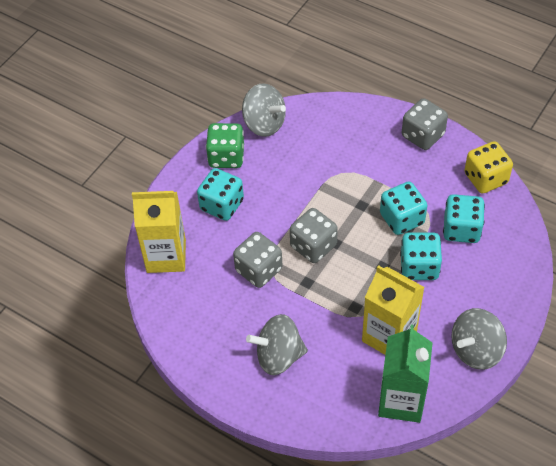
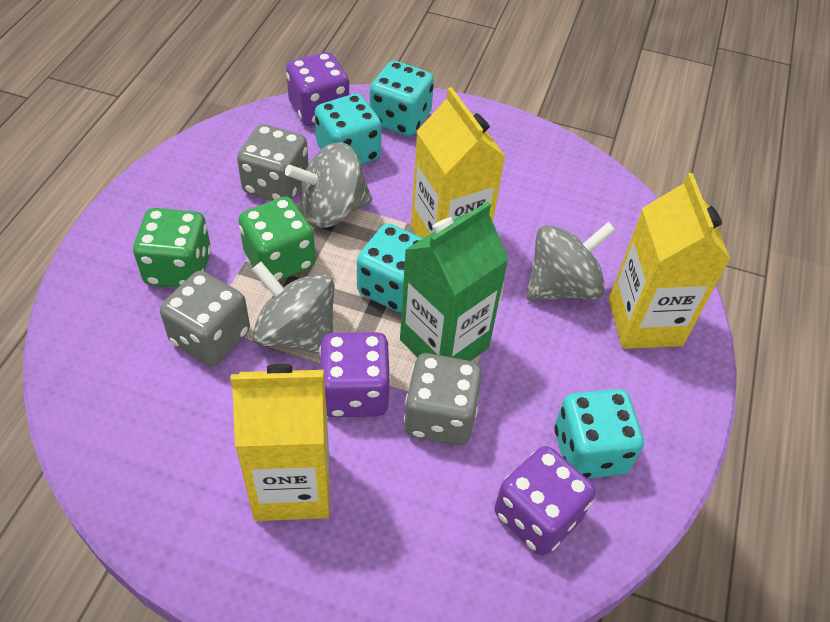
green dice: [206,123,244,168] = 1 -> [133,208,211,288] [238,197,316,281] = 2
purple dice: none = 0 -> [286,52,349,126] [319,332,391,417] [494,446,596,556] = 3
yellow carton: [132,191,186,273] [362,265,424,355] = 2 -> [230,364,329,521] [411,87,506,238] [609,173,730,349] = 3
yellow dice: [464,141,513,194] = 1 -> none = 0

